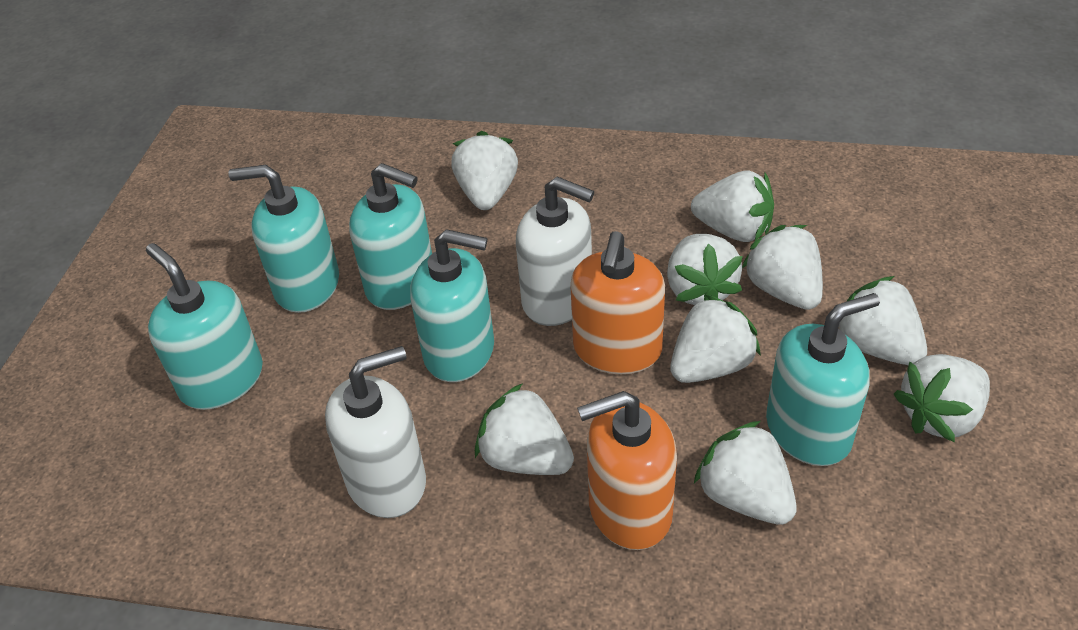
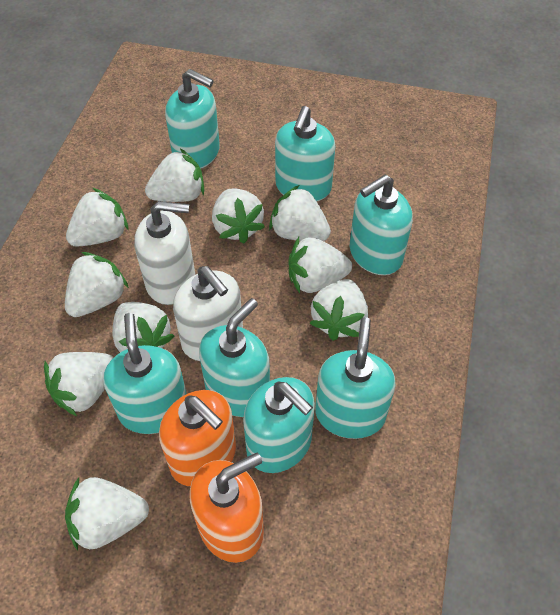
turquoise soap dispenser: [146,243,263,410] [228,165,339,313] [349,163,432,310] [410,229,494,382] [766,293,880,466] = 5 -> [103,313,187,434] [165,69,220,169] [199,298,270,417] [243,377,315,473] [275,106,335,201] [315,317,396,439] [350,175,413,275] = 7
white strawberry: [451,131,518,210] [475,383,574,475] [667,234,743,305] [670,294,761,383] [691,171,774,242] [694,421,797,525] [742,225,823,310] [839,276,927,365] [894,354,990,442] = 9 -> [44,352,113,416] [65,252,129,317] [65,477,149,551] [66,188,129,247] [112,302,174,353] [145,149,204,202] [212,188,265,244] [269,185,331,241] [289,237,352,293] [309,279,368,341] = 10

